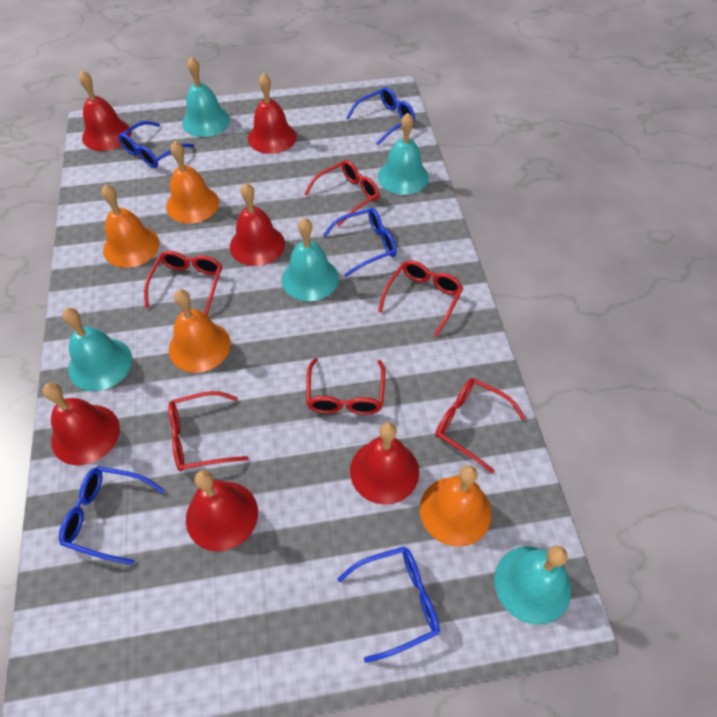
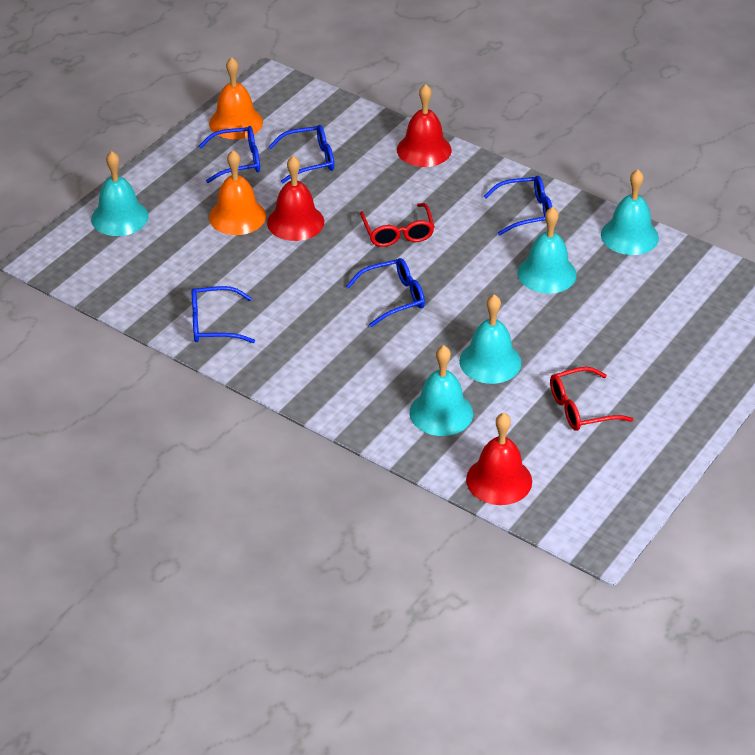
orange bell: [101,184,159,268] [166,141,219,224] [169,289,231,373] [420,465,492,547] = 4 -> [209,57,263,139] [209,150,266,235] = 2
red bell: [43,382,120,465] [79,70,132,151] [186,470,258,552] [230,183,285,266] [248,73,297,154] [350,422,419,505] = 6 -> [267,156,324,241] [397,84,452,167] [466,413,532,505] = 3
red glasses: [144,251,222,315] [168,391,248,471] [304,160,379,226] [306,358,385,415] [378,260,463,337] [435,378,525,473] = 6 -> [360,203,435,247] [550,367,634,431] = 2

